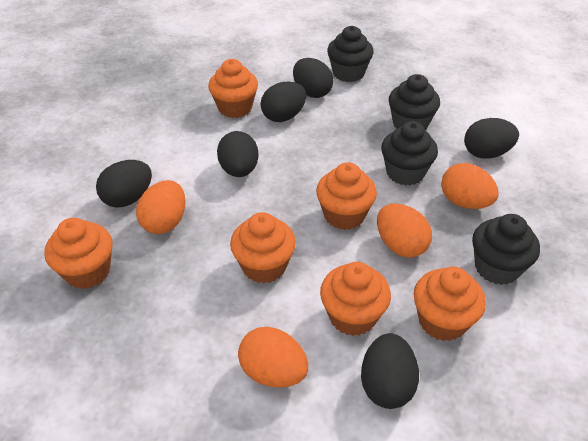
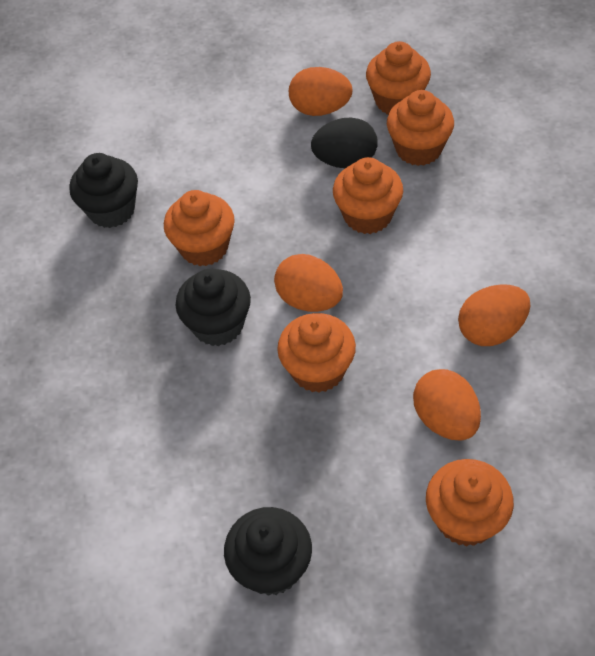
black cupcake: [327,26,374,82] [381,121,438,186] [389,74,440,130] [472,214,540,285] = 4 -> [69,153,138,228] [175,269,251,346] [224,507,312,596] = 3
black egg: [96,160,152,208] [217,131,259,177] [261,82,306,122] [293,58,333,98] [361,333,419,409] [464,118,519,159] = 6 -> [311,117,378,168] = 1

